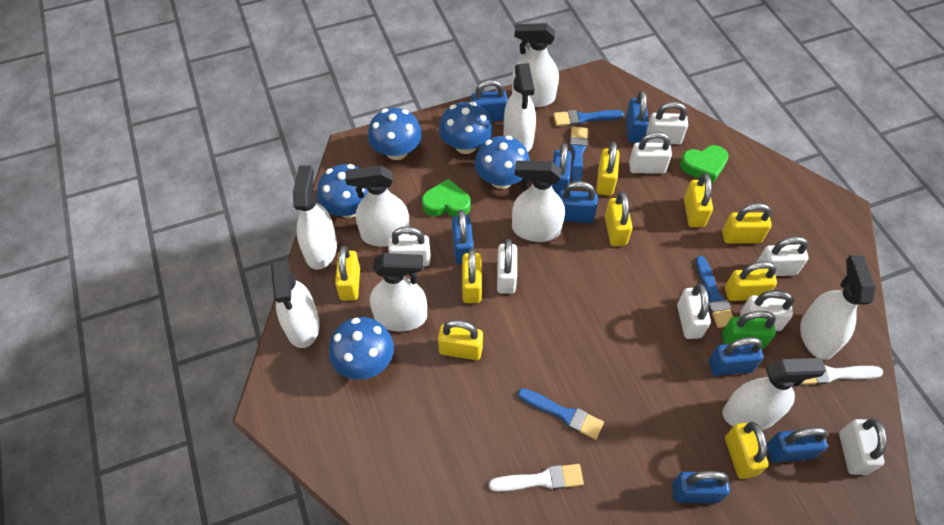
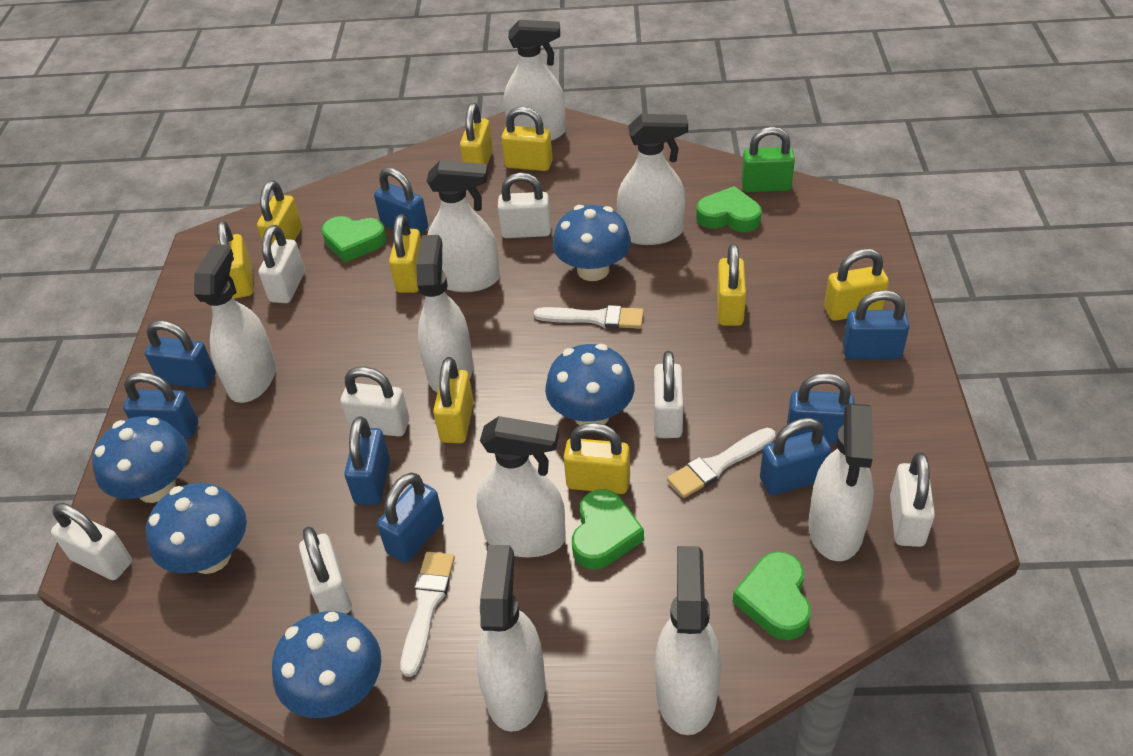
blue brush: [518,388,604,440] [553,110,624,126] [570,127,588,182] [695,256,733,328] = 4 -> none = 0
green heart: [422,179,471,217] [680,145,729,183] = 2 -> [321,216,387,262] [572,489,644,569] [696,186,762,232] [733,552,811,640] = 4
white brush: [489,464,584,492] [801,365,883,385] = 2 -> [400,552,455,677] [534,305,644,329] [667,428,775,498] = 3
white padlock: [388,226,430,266] [497,239,517,294] [629,132,672,174] [646,102,688,144] [677,284,711,339] [740,290,794,331] [757,236,808,276] [839,418,887,475] = 8 -> [51,503,132,580] [259,225,305,303] [299,527,352,613] [340,367,409,437] [498,173,551,238] [654,351,683,438] [890,452,935,547] = 7

